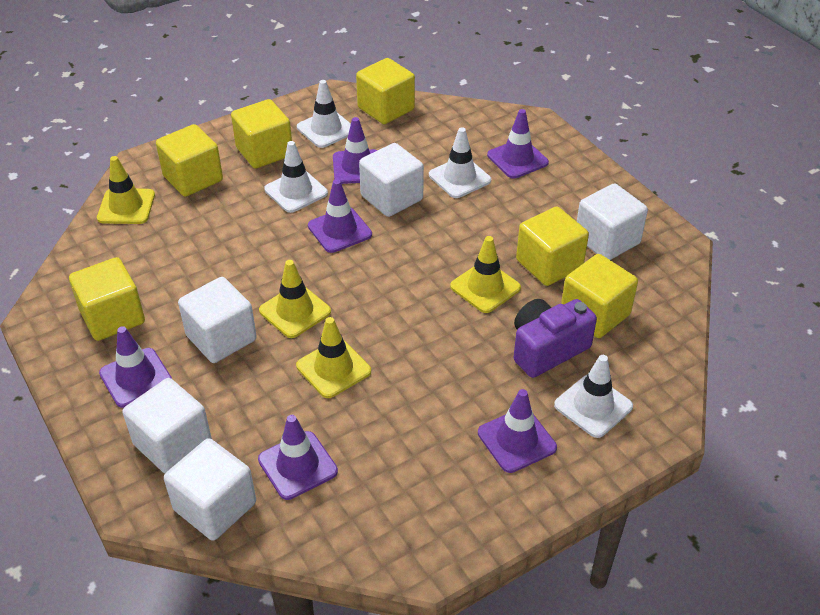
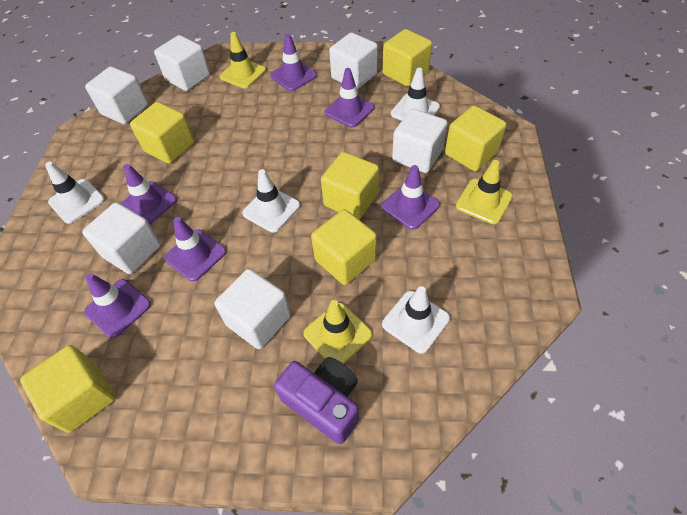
white cube: [122,378,212,474] [164,438,256,541] [178,277,257,363] [359,143,424,217] [577,183,648,260] = 5 -> [82,202,161,274] [85,66,148,124] [154,35,210,91] [214,269,291,349] [329,32,378,90] [392,109,448,173] = 6
yellow traffic cone: [97,156,155,224] [259,260,331,338] [296,317,371,398] [450,236,521,313] = 4 -> [220,32,266,88] [303,300,372,364] [456,160,513,224] = 3

